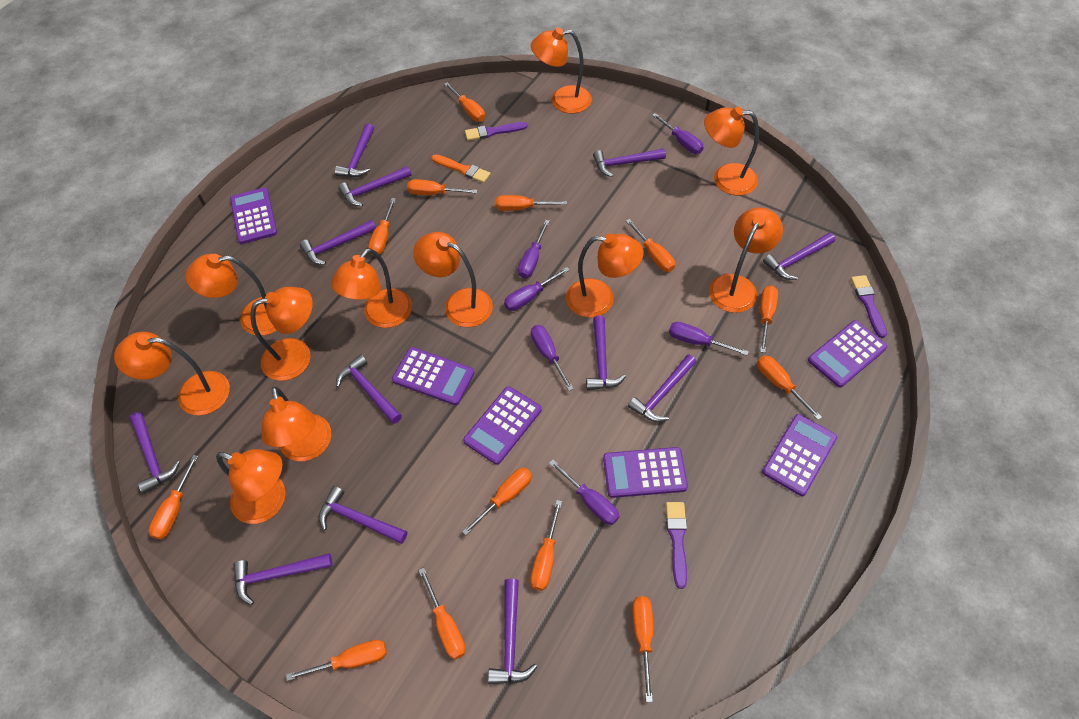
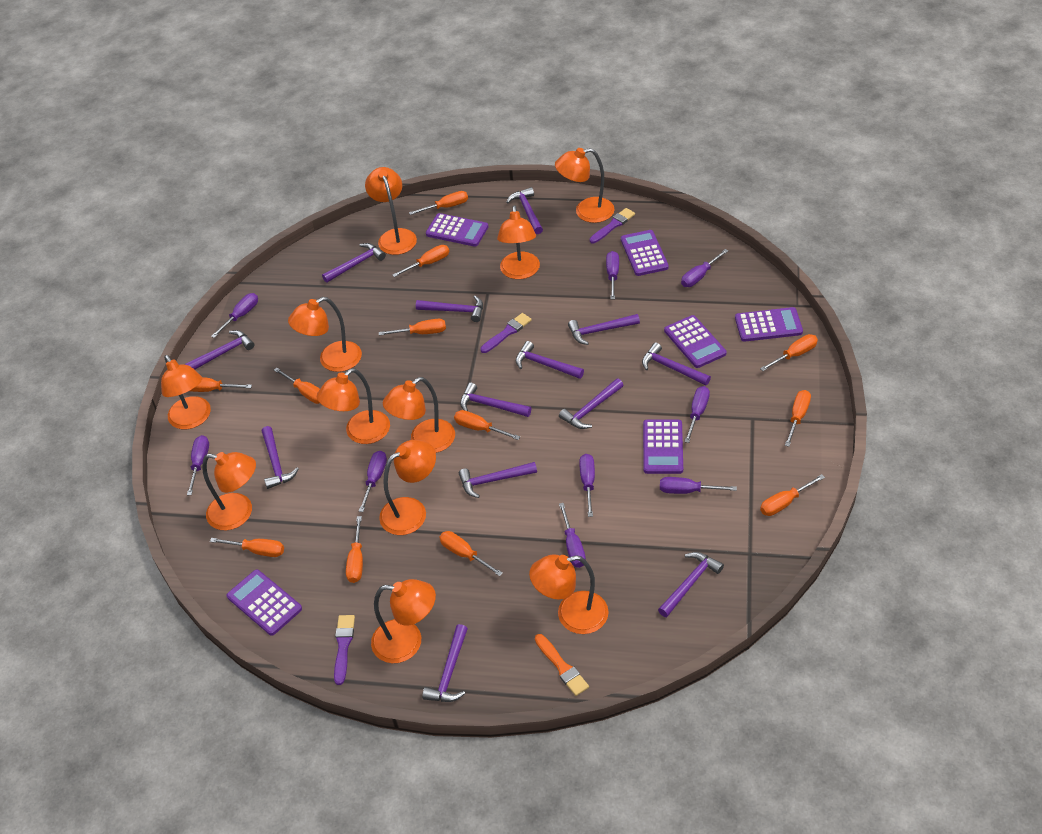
orange screwdriver: [148,455,198,539] [286,640,387,681] [368,198,396,255] [407,179,478,195] [418,567,466,660] [444,83,485,121] [462,467,532,535] [495,195,567,211] [530,500,562,591] [626,219,675,272] [632,596,653,702] [757,355,822,420] [760,285,778,353] = 13 -> [190,377,252,392] [210,538,284,557] [274,368,320,404] [346,516,363,583] [379,319,446,335] [393,245,449,277] [409,191,468,215] [439,531,503,576] [454,410,520,440] [760,334,818,371] [760,474,825,516] [785,390,811,447] = 12
purple hammer: [130,412,180,494] [233,553,333,605] [300,220,376,265] [319,486,407,544] [335,123,374,177] [336,355,402,424] [338,166,412,206] [488,579,537,684] [586,315,626,390] [593,149,666,177] [628,354,696,422] [763,233,835,280] = 12 -> [185,330,254,370] [262,426,299,489] [322,243,386,283] [416,296,483,322] [422,624,468,702] [459,462,537,498] [460,383,531,417] [507,187,543,234] [516,341,584,379] [559,378,624,429] [568,314,640,345] [642,342,711,386] [658,552,724,617] = 13
purple screwdriver: [504,267,569,311] [518,220,550,278] [531,325,574,391] [549,460,619,525] [652,113,704,154] [669,322,749,356] = 6 -> [187,435,209,495] [211,293,258,338] [359,451,387,512] [559,503,586,568] [579,454,595,517] [606,251,619,300] [660,477,737,494] [681,249,728,287] [684,386,710,443] = 9

